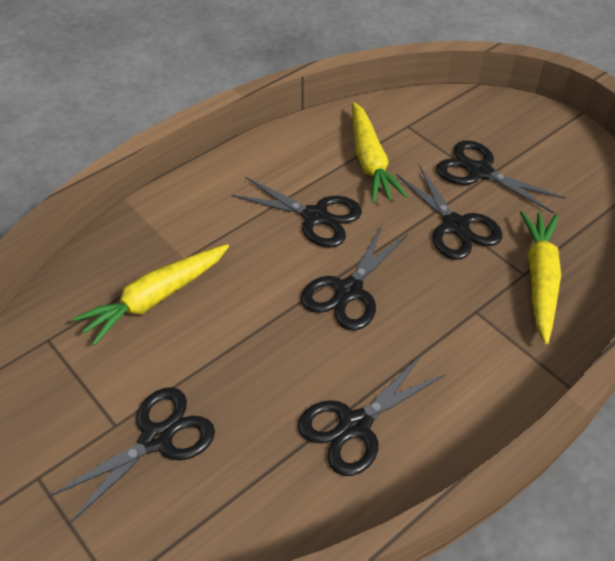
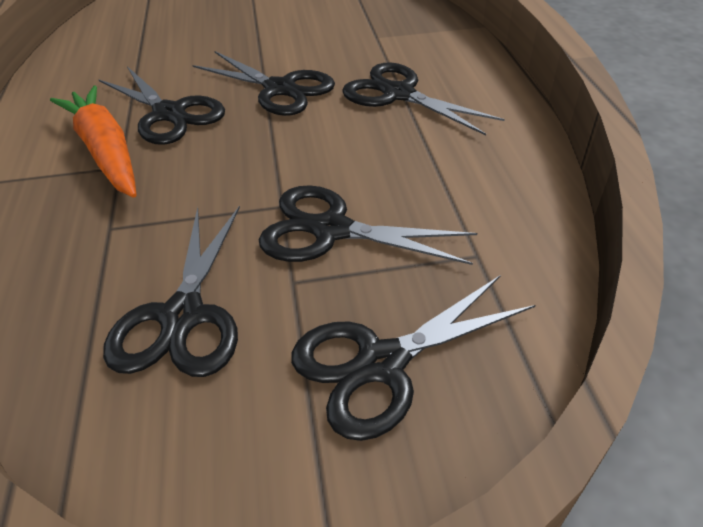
orange carrot: none = 0 -> [50,85,137,198] = 1
yellow carrot: [72,244,229,346] [352,102,408,203] [520,211,561,344] = 3 -> none = 0

